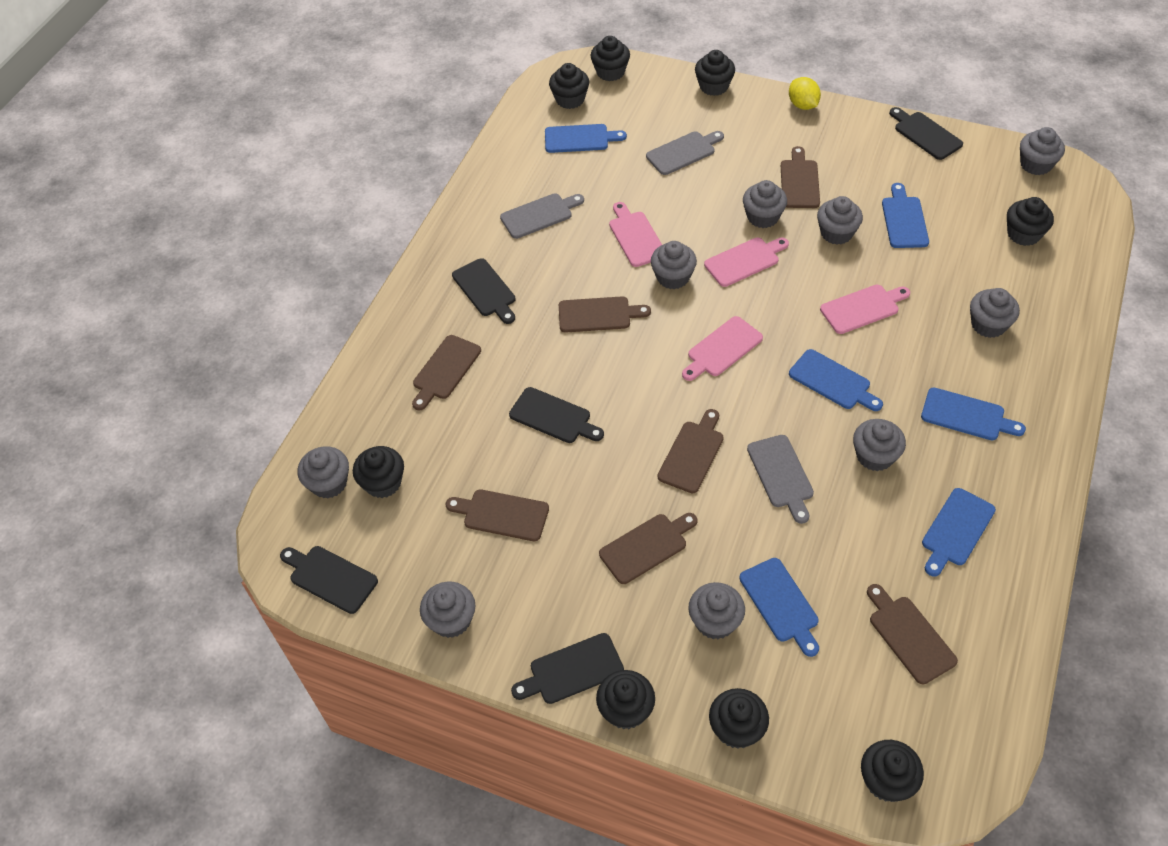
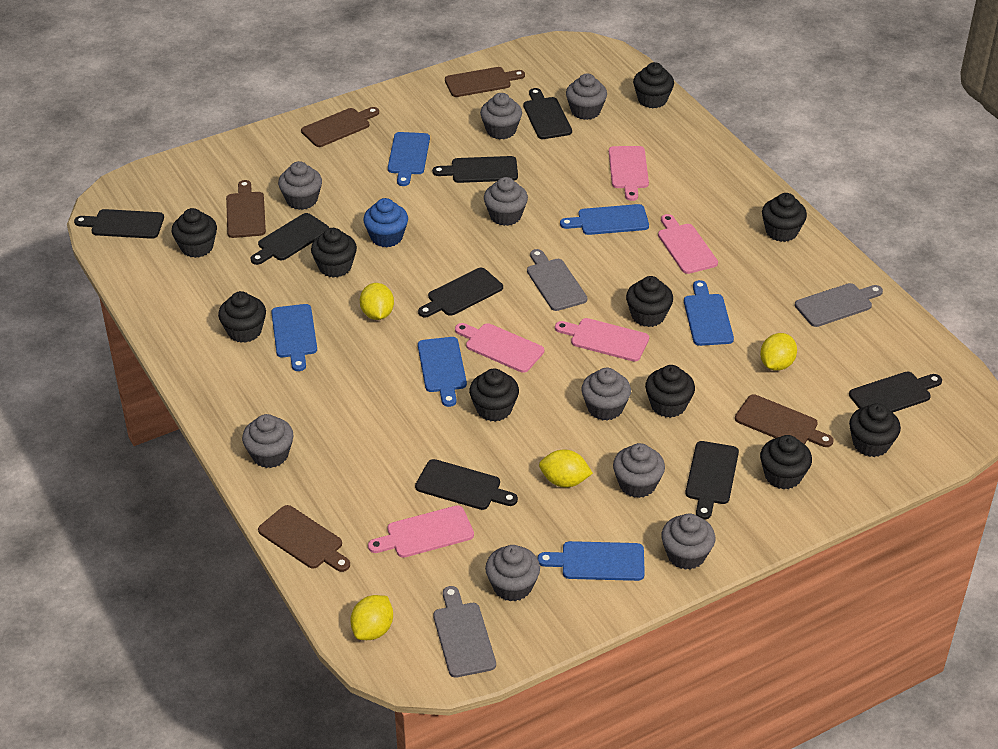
black cupcake: [353,446,404,498] [549,63,589,109] [590,36,630,81] [596,670,655,729] [695,50,735,96] [709,688,769,749] [861,740,924,802] [1007,197,1054,246] = 8 -> [172,208,217,258] [218,291,266,343] [311,228,357,278] [469,368,519,422] [626,276,673,327] [633,62,674,108] [645,365,695,418] [760,435,812,490] [762,193,807,242] [849,403,901,457] = 10
black cutting board: [280,546,378,614] [452,258,515,324] [509,387,604,443] [511,633,624,704] [889,107,963,160] = 5 -> [74,209,164,239] [250,213,329,265] [415,459,518,510] [418,268,503,317] [432,156,518,183] [523,88,572,139] [685,441,739,519] [849,372,942,413] = 8
blue cupcake: none = 0 -> [363,198,408,247] = 1
brown cutting board: [412,335,481,410] [446,489,549,541] [559,296,651,332] [599,513,697,584] [658,409,724,493] [781,146,820,208] [867,584,958,684] = 7 -> [226,180,266,238] [258,505,350,572] [301,107,379,147] [445,67,525,97] [735,394,834,447] = 5
pink cutting board: [609,202,662,267] [682,316,763,381] [704,238,789,287] [820,285,910,334] = 4 -> [368,505,474,558] [455,323,544,373] [555,318,649,362] [609,146,649,201] [658,214,718,274] = 5
yellow lemon: [789,77,821,110] = 1 -> [350,595,393,640] [360,283,394,320] [539,449,593,488] [760,333,797,371] = 4

